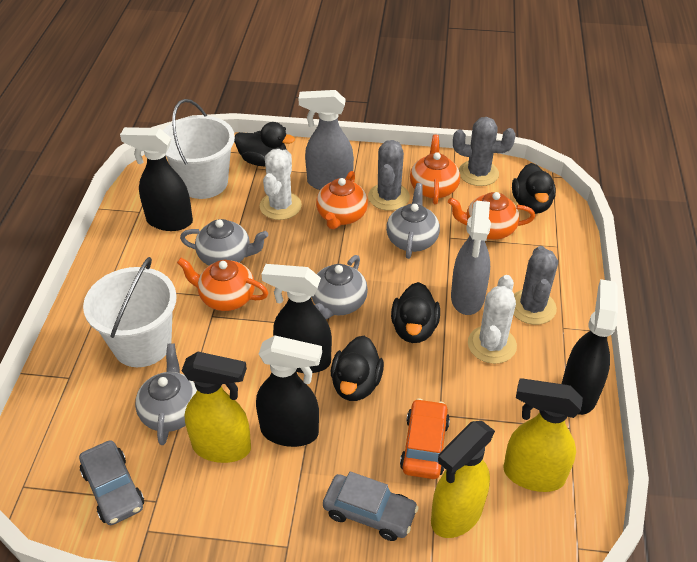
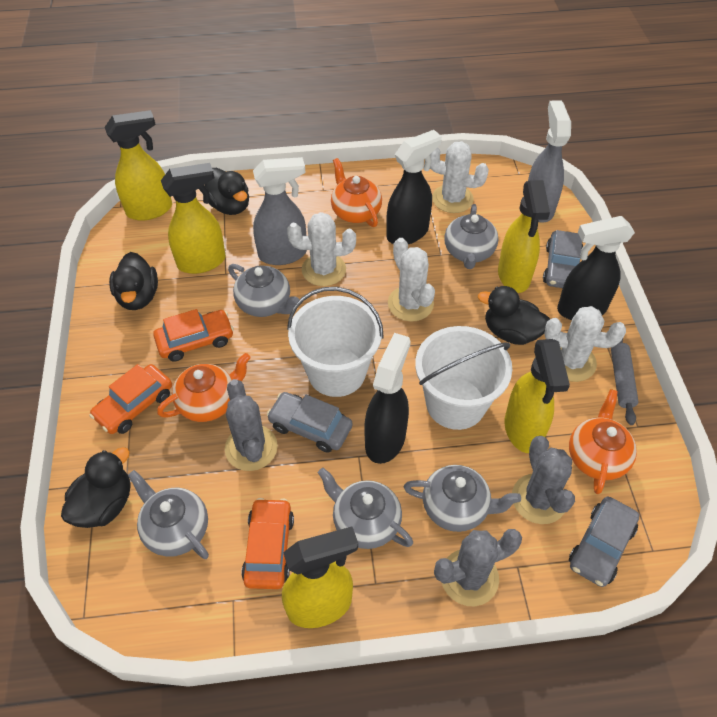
black spray bottle: [120,127,193,231] [256,336,322,447] [262,264,332,373] [562,279,618,415] = 4 -> [364,333,411,464] [386,130,442,244] [557,216,635,320] = 3
grey car: [79,440,144,525] [323,471,419,541] = 2 -> [267,392,352,453] [543,230,583,288] [569,497,639,587] = 3
grey rolling pin: none = 0 -> [611,339,639,425] = 1
grey teapot: [135,344,197,445] [180,219,268,265] [311,255,368,319] [386,183,440,259] = 4 -> [128,470,209,559] [228,264,299,317] [318,468,413,549] [404,465,521,532] [444,204,498,269] = 5
orange car: [400,398,450,479] = 1 -> [89,364,172,434] [153,309,234,361] [241,498,294,589] = 3
orange teapot: [177,258,268,311] [316,171,368,229] [410,134,460,204] [448,192,535,240] = 4 -> [157,353,251,422] [331,158,382,227] [569,389,637,494] = 3
white cactus: [260,149,302,220] [468,275,517,364] = 2 -> [287,212,356,286] [388,238,435,322] [430,141,489,213] [544,306,626,382] = 4
yellow spray bottle: [181,352,251,463] [431,421,495,538] [504,379,583,492] = 3 -> [105,110,172,221] [161,163,226,274] [282,526,358,628] [498,180,550,293] [505,339,570,453] = 5

